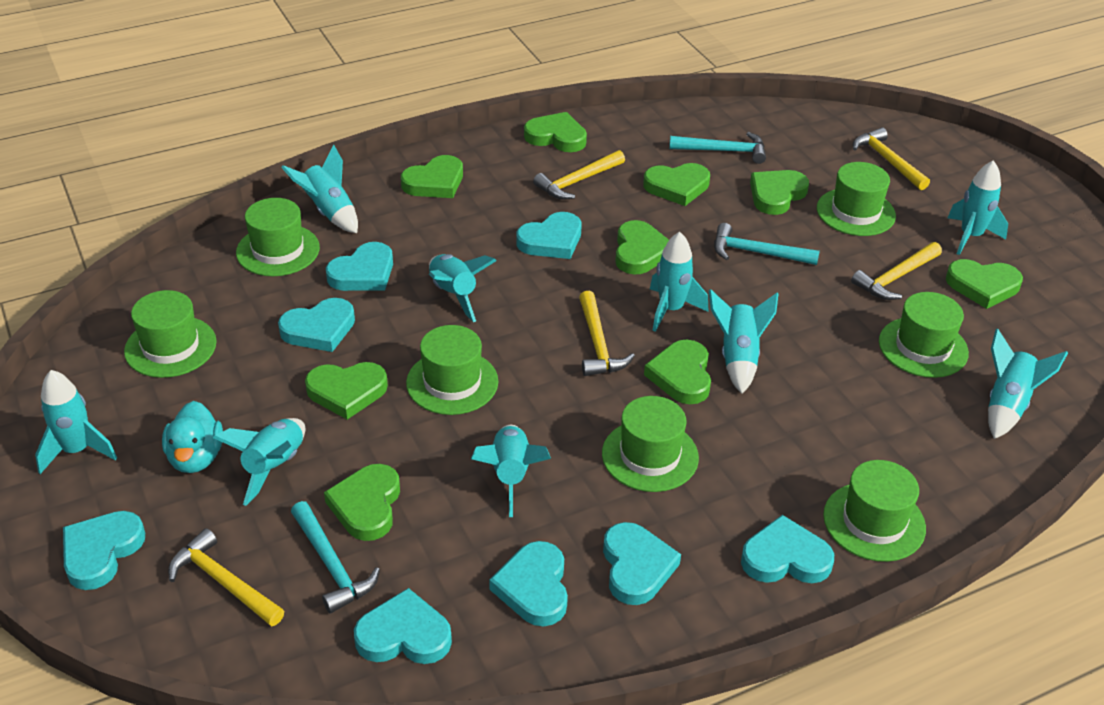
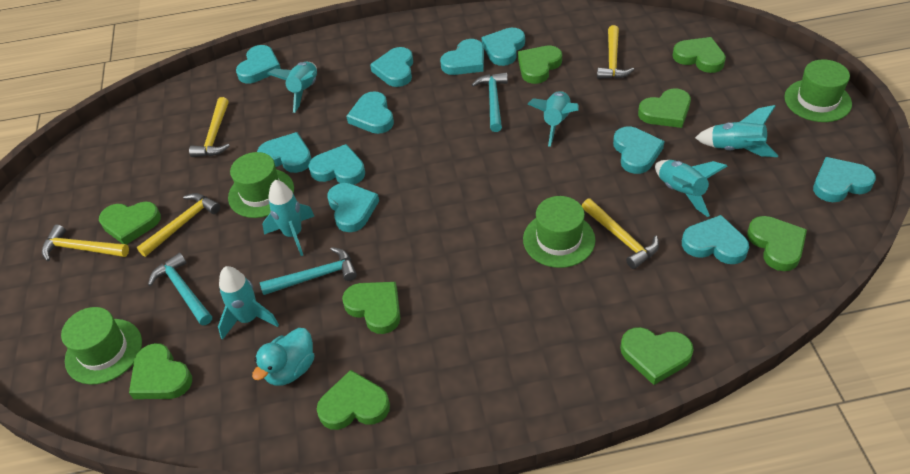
green hat: [124,290,217,378] [236,198,320,276] [406,325,498,415] [602,396,699,492] [817,162,896,236] [823,460,926,562] [879,292,969,378] = 7 -> [61,307,142,385] [228,152,294,218] [523,196,595,268] [784,59,852,122] = 4
turquoise heart: [63,511,145,590] [278,298,355,352] [326,242,393,291] [354,588,452,664] [489,541,568,626] [516,212,582,259] [603,522,681,605] [741,515,834,583] = 8 -> [236,45,281,83] [257,132,312,173] [308,144,365,185] [327,183,379,232] [346,91,394,134] [370,47,413,87] [440,39,484,75] [481,28,525,66] [613,127,664,174] [682,215,749,264] [813,157,876,202] = 11
turquoise rocket: [35,370,117,474] [213,418,305,506] [281,144,358,233] [429,254,497,322] [471,425,551,517] [650,232,709,332] [709,289,778,394] [948,160,1008,255] [988,328,1068,439] = 9 -> [218,266,279,340] [262,180,314,256] [267,62,317,113] [528,91,579,147] [655,160,727,217] [695,105,778,157] = 6

